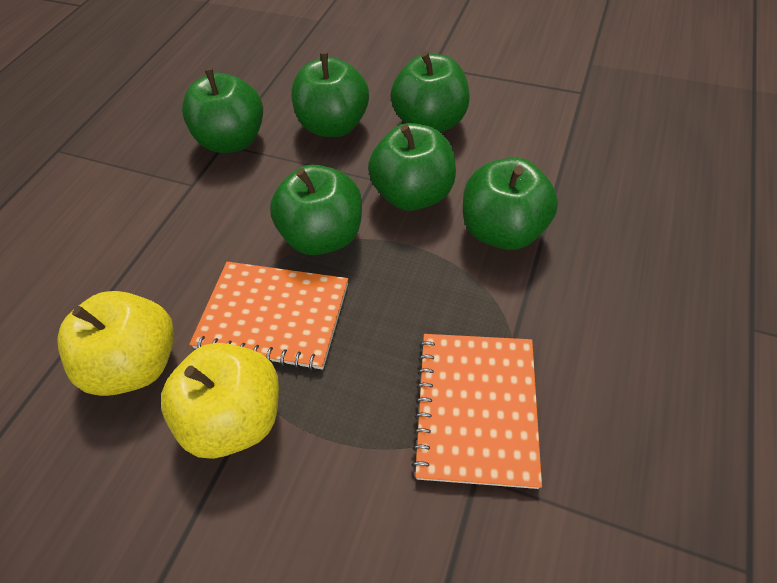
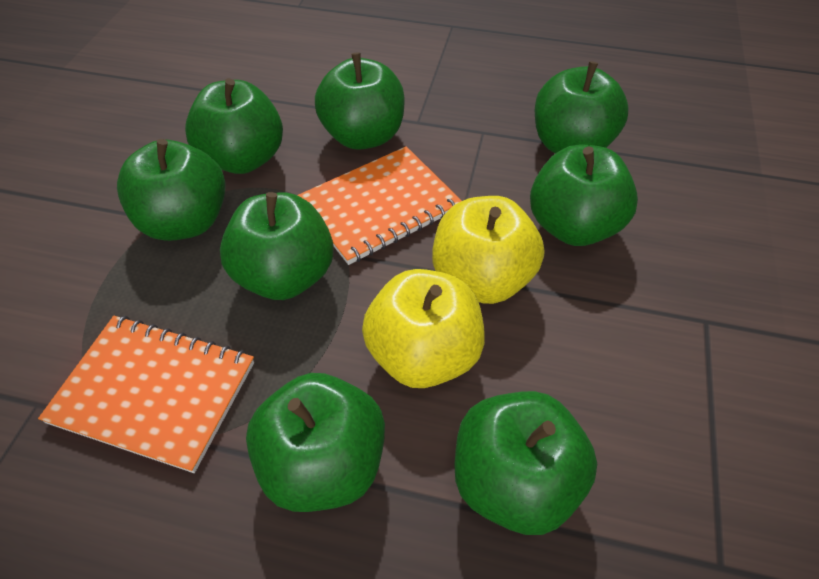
green apple: [182,69,263,153] [270,165,362,255] [291,52,369,137] [368,123,456,211] [391,51,470,132] [463,158,558,250] = 6 -> [117,139,226,241] [185,78,283,174] [220,192,334,300] [246,373,385,512] [315,52,405,150] [455,391,597,535] [530,145,638,246] [535,61,629,154] = 8

